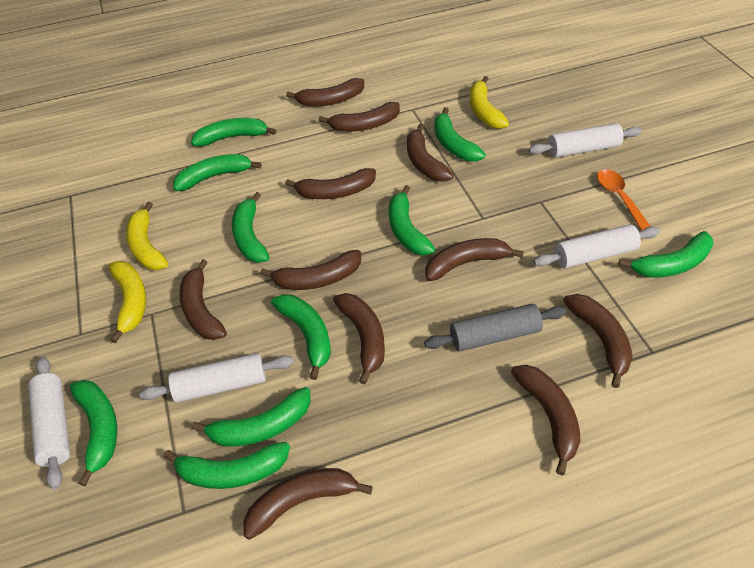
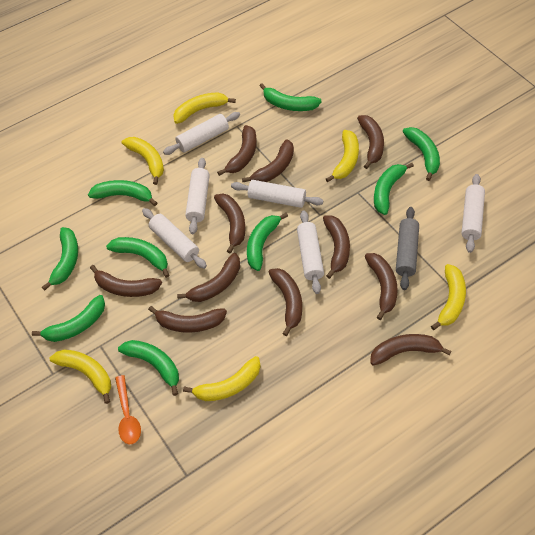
green banana: [70,380,117,486] [164,442,290,489] [173,154,262,191] [191,118,276,146] [192,387,311,447] [232,192,269,263] [271,294,331,380] [389,185,435,255] [434,107,486,161] [618,231,713,278] = 10 -> [32,295,105,342] [42,227,78,291] [88,180,157,206] [106,237,169,278] [118,340,179,396] [247,213,288,271] [260,83,322,111] [374,163,414,215] [403,127,440,181] = 9
white rolling pin: [28,356,70,490] [140,353,294,403] [529,123,642,158] [533,224,660,269] = 4 -> [142,208,207,269] [163,112,240,155] [185,158,210,234] [231,180,323,208] [297,210,324,294] [461,174,485,253] = 6
yellow banana: [109,261,146,343] [126,202,168,270] [470,76,509,129] = 3 -> [50,349,111,404] [122,137,164,185] [173,92,236,124] [183,356,261,401] [326,130,359,182] [431,264,466,330] = 6

